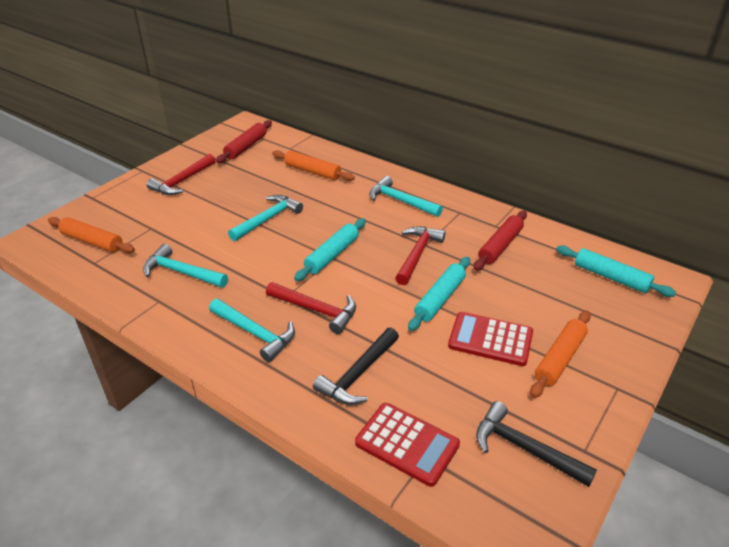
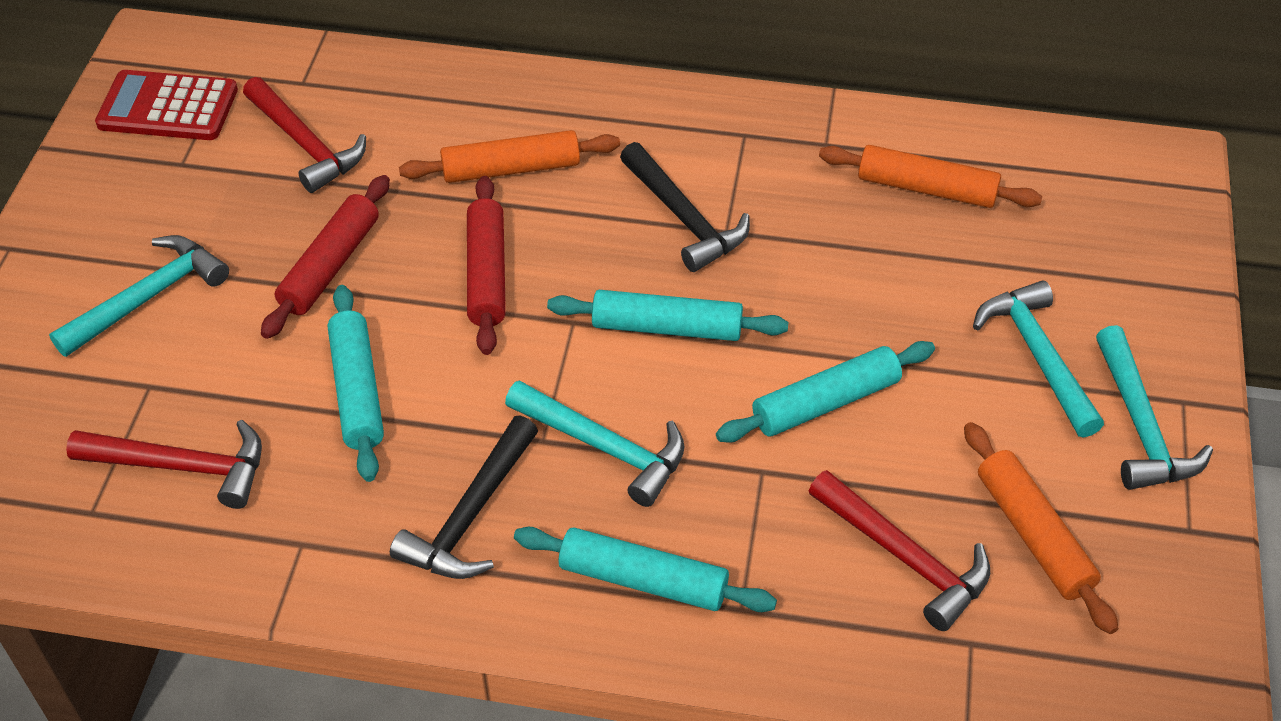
red calculator: [355,403,460,487] [448,312,533,366] = 2 -> [95,70,238,140] = 1
turquoise rolling pin: [294,218,366,281] [408,257,470,331] [556,245,676,297] = 3 -> [328,285,384,482] [514,527,777,612] [547,290,788,341] [716,341,935,443] = 4

